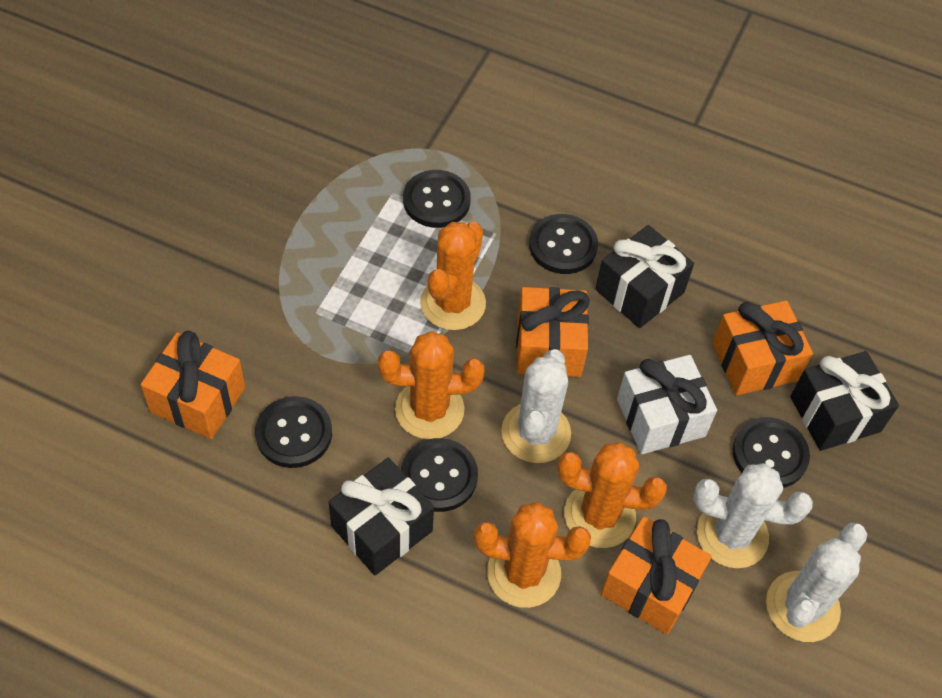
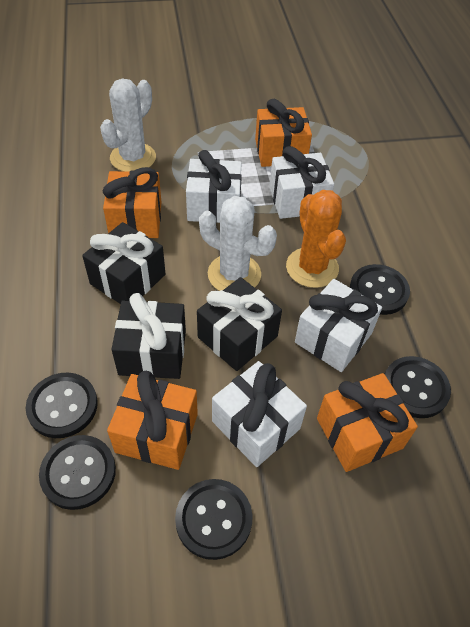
orange cactus: [378,331,484,439] [420,222,486,330] [474,502,591,608] [557,442,667,548] = 4 -> [286,190,346,288] = 1
white cactus: [501,349,571,463] [693,463,813,568] [766,523,867,642] = 3 -> [100,78,156,172] [199,196,277,291] = 2
white gift: [617,355,717,454] = 1 -> [186,150,242,223] [212,361,307,467] [269,146,334,219] [295,279,382,372] = 4

